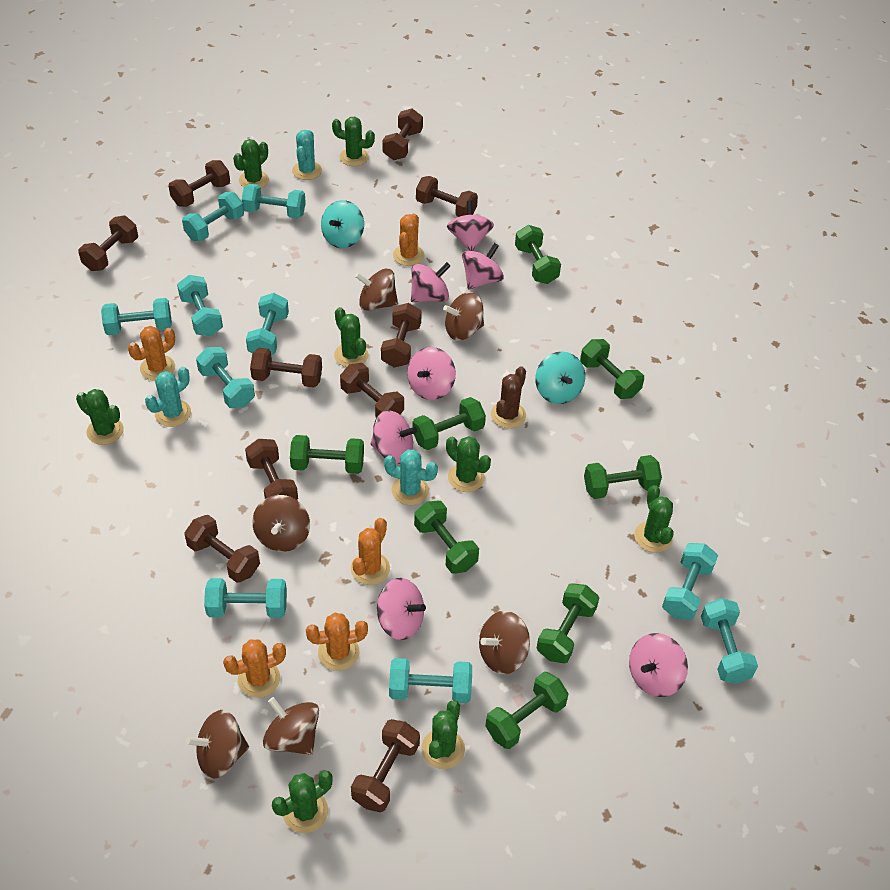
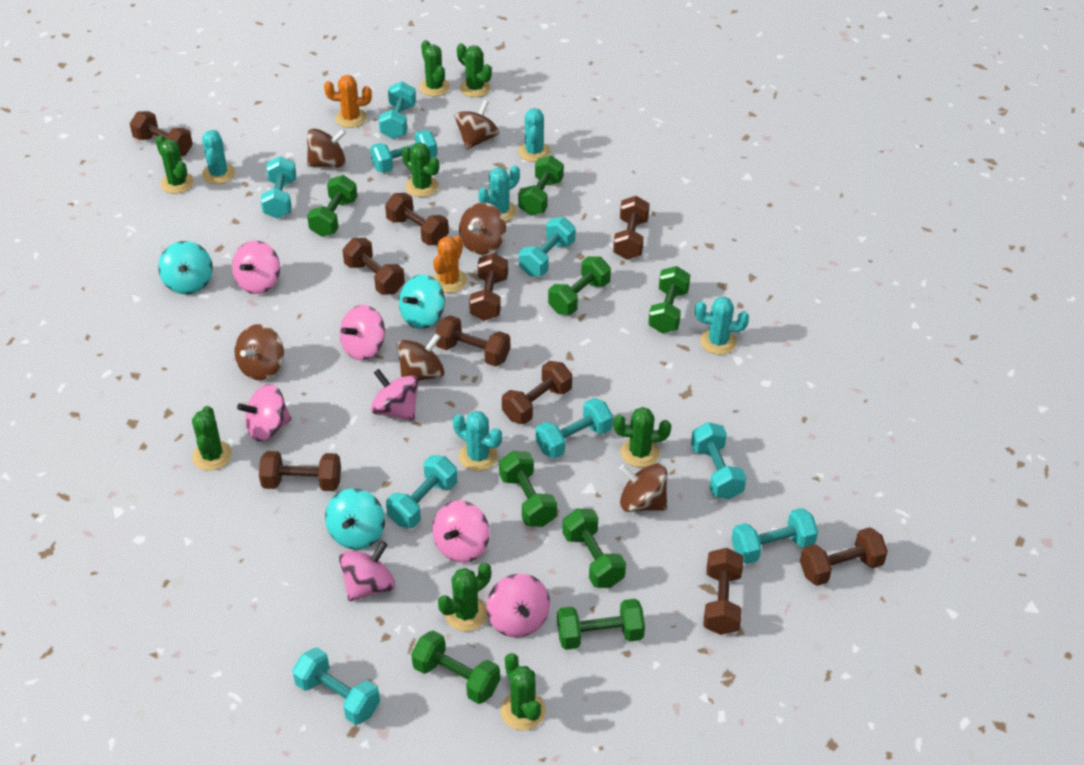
brown cactus: [491,366,526,429] = 1 -> none = 0
orange cactus: [128,326,175,381] [223,639,286,698] [306,613,368,671] [351,518,390,585] [393,214,425,266] = 5 -> [324,75,372,128] [433,236,467,293] = 2
turquoise cactus: [145,367,191,427] [292,130,322,180] [384,449,438,505] = 3 -> [202,130,235,184] [453,411,502,471] [478,165,520,222] [518,108,551,162] [695,297,749,355] = 5
turquoise dumbbell: [101,298,172,335] [177,275,223,336] [182,192,244,241] [196,347,255,408] [204,578,287,618] [242,184,306,219] [246,293,289,355] [389,658,472,703] [662,543,718,620] [701,598,758,684] = 10 -> [261,156,296,219] [292,647,380,725] [370,130,437,173] [379,81,416,139] [386,455,457,528] [519,217,576,276] [536,398,613,459] [691,422,746,499] [731,508,818,564] = 9
turquoise spinning top: [321,200,364,248] [535,351,585,404] = 2 -> [158,241,213,294] [325,488,385,550] [399,274,445,329] = 3

